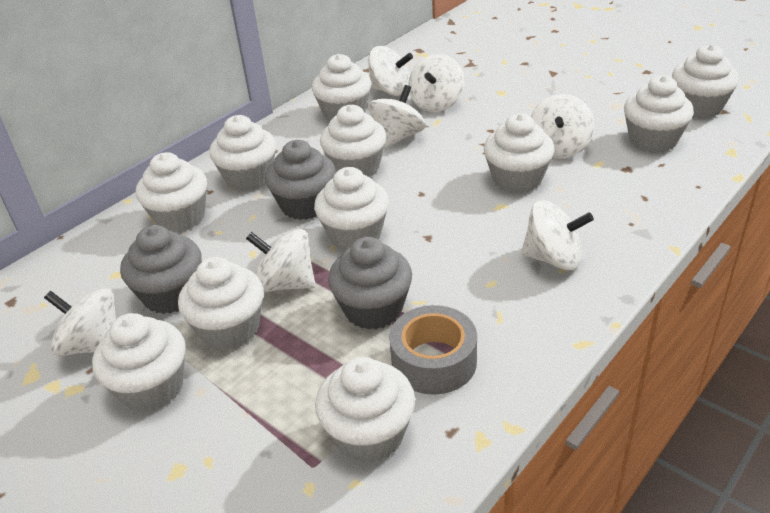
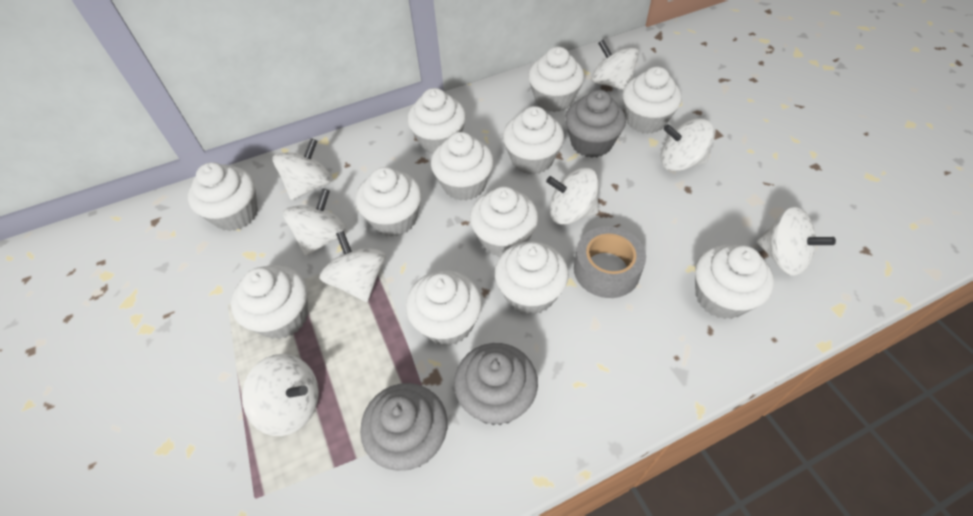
white cupcake: [92,313,186,412] [136,152,207,232] [178,257,264,350] [209,115,276,191] [312,54,371,121] [314,167,389,250] [315,357,415,463] [320,105,386,177] [484,113,555,193] [624,75,694,153] [672,44,739,118] = 11 -> [188,162,258,231] [231,265,308,339] [356,167,422,237] [406,270,482,346] [407,88,466,154] [431,132,494,201] [470,186,538,257] [495,241,569,315] [503,106,564,175] [528,47,584,112] [622,66,682,134] [695,244,774,319] = 12
white spinning top: [44,288,116,356] [246,229,316,292] [368,46,413,96] [368,85,426,148] [408,54,464,112] [521,200,594,270] [531,94,595,159] = 7 -> [242,354,319,436] [272,138,333,200] [283,189,348,256] [319,231,386,302] [546,168,599,225] [591,40,639,90] [660,118,714,171] [756,207,836,276] = 8

